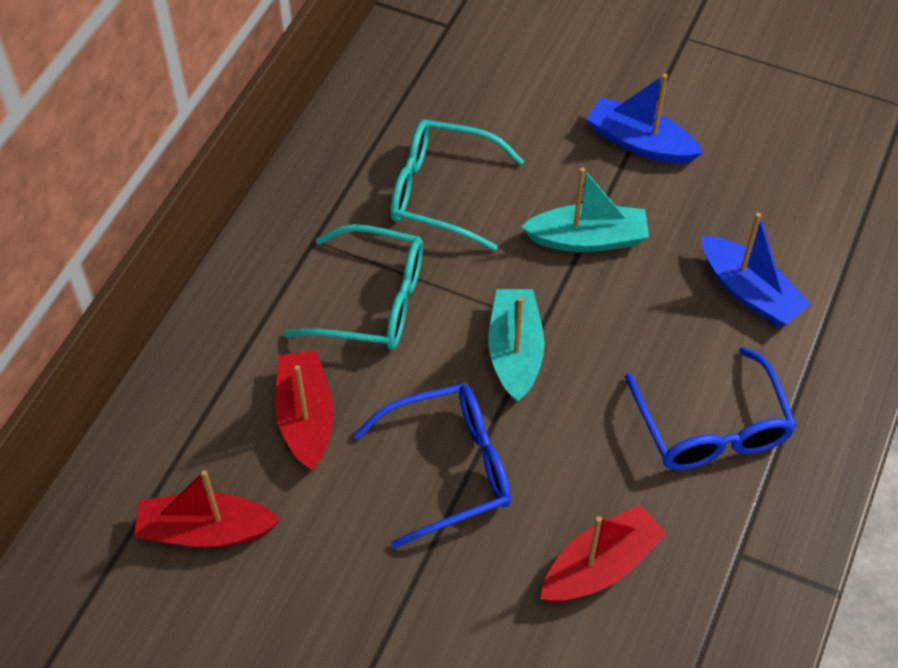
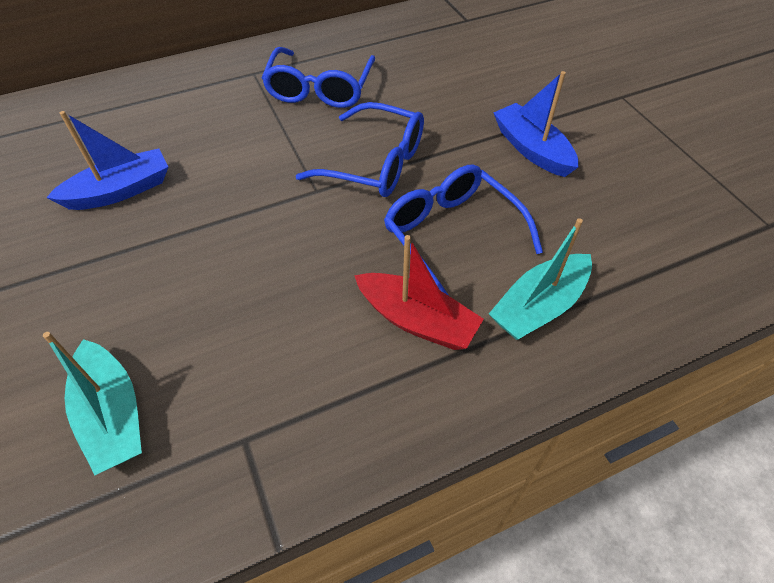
blue glasses: [353,384,511,549] [625,347,797,470] = 2 -> [262,47,375,108] [296,102,424,197] [384,164,543,296] = 3
red boat: [134,470,281,548] [275,350,334,471] [540,505,667,602] = 3 -> [354,235,484,350] = 1
turquoise glasses: [283,224,423,350] [390,119,524,251] = 2 -> none = 0

